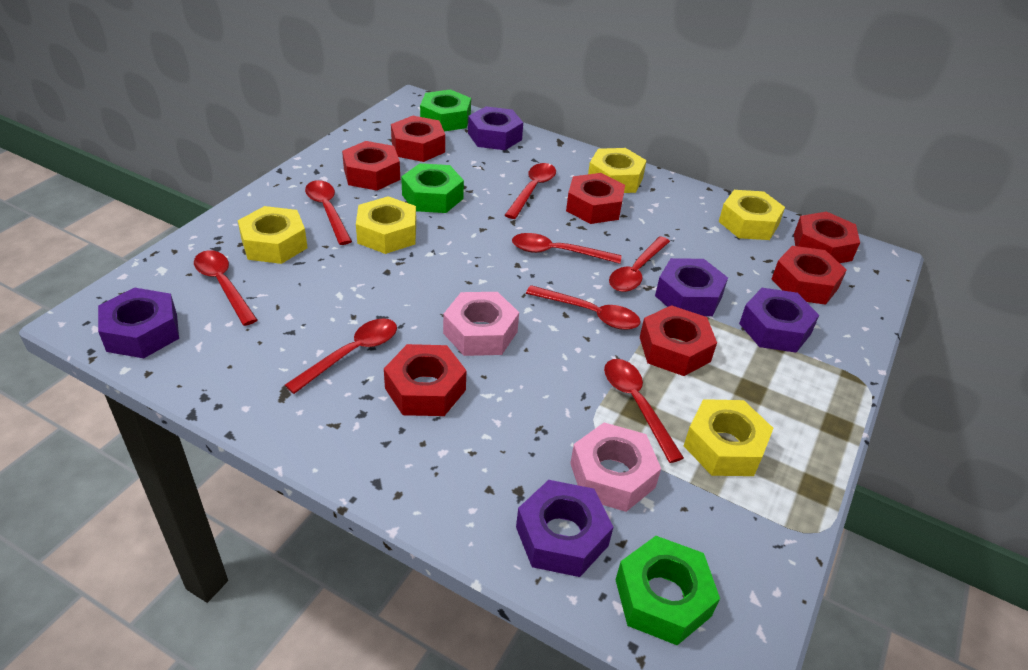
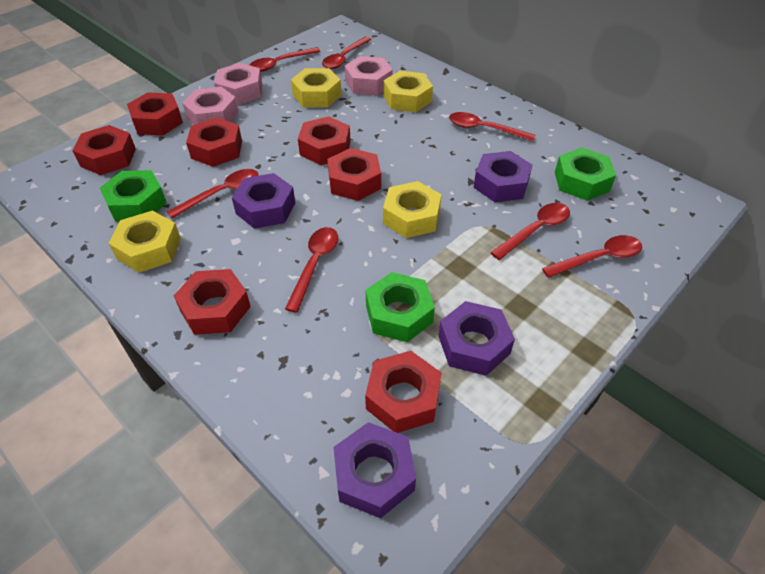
pink nut: [443,292,519,356] [570,423,661,512] = 2 -> [182,87,239,125] [214,63,262,105] [345,56,393,96] = 3
purple nut: [98,288,179,358] [468,106,523,150] [516,480,613,577] [655,258,728,316] [739,288,819,353] = 5 -> [232,173,295,229] [333,422,416,518] [438,301,515,376] [473,151,532,202] = 4
red spoon: [194,250,257,326] [285,318,397,394] [305,180,352,245] [505,163,556,219] [512,233,621,264] [526,285,641,330] [604,359,684,463] [609,236,670,292] = 8 -> [167,169,258,219] [250,47,320,72] [285,227,338,313] [322,37,372,69] [449,112,536,141] [490,203,570,260] [542,235,642,278] = 7
yellow nut: [238,206,308,264] [356,196,416,254] [588,148,647,193] [684,399,774,476] [719,190,785,240] = 5 -> [108,211,181,273] [291,68,342,107] [383,181,442,238] [384,71,433,112] = 4

